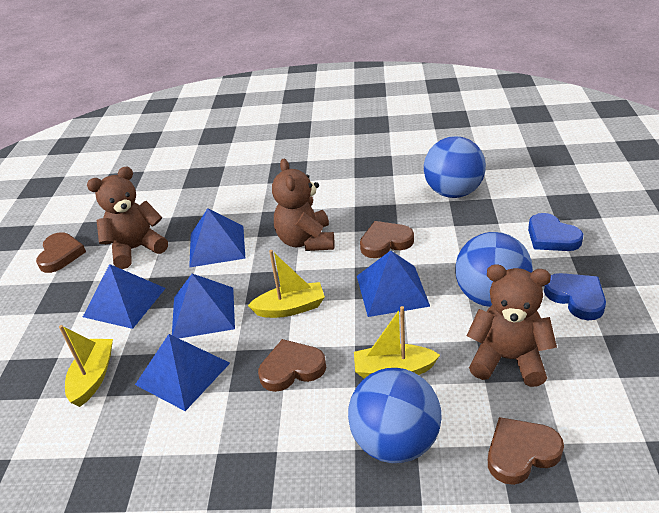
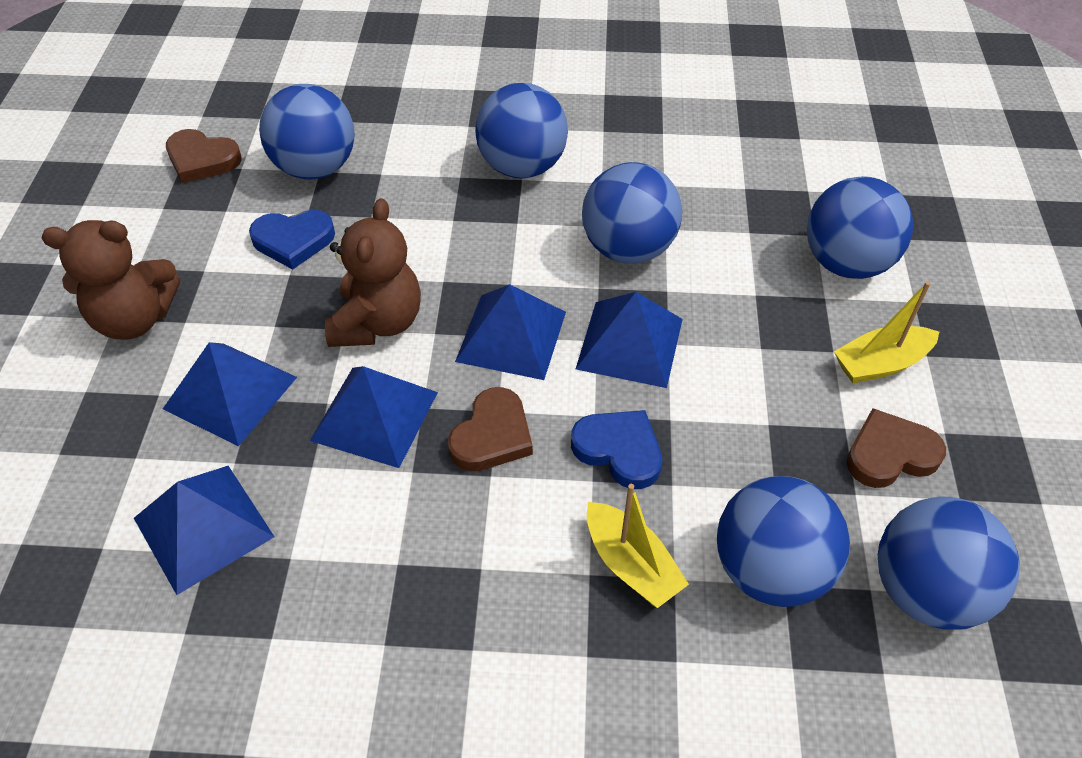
blue ball: [348,368,442,463] [424,136,486,198] [455,232,533,307] = 3 -> [259,84,355,179] [475,83,568,178] [582,162,682,264] [717,476,850,607] [807,176,913,279] [878,497,1020,630] = 6
brown heart: [36,232,86,273] [258,339,326,392] [360,221,414,258] [488,417,564,485] = 4 -> [166,129,242,183] [448,387,533,471] [847,408,946,488] = 3
brown teddy bear: [87,167,168,269] [272,159,335,251] [467,264,557,387] = 3 -> [42,220,180,339] [325,198,421,347] = 2
yellow boat: [59,325,113,407] [248,250,325,318] [354,306,440,378] = 3 -> [587,484,689,608] [834,281,939,383] = 2

